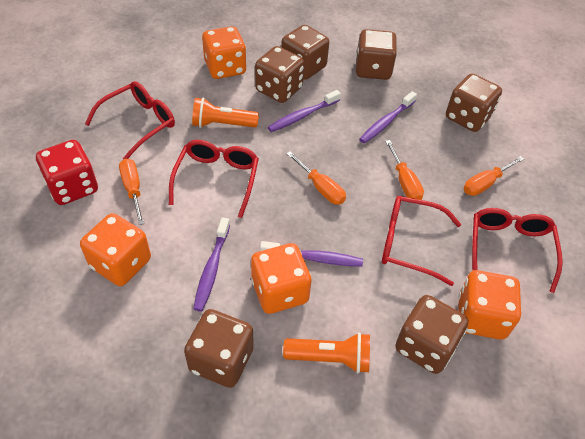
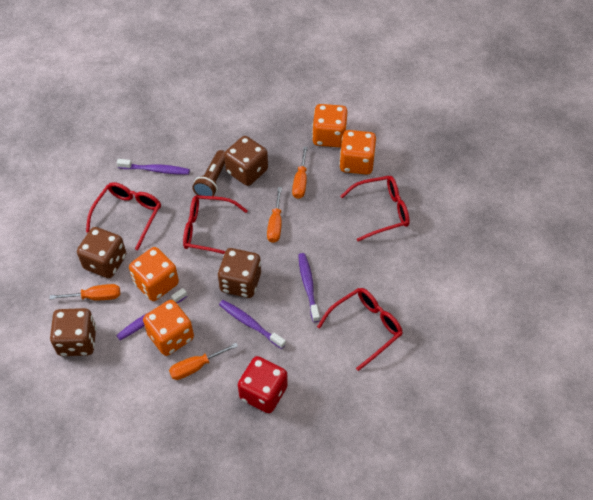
brown dice: [184,309,254,388] [255,46,304,103] [281,25,329,80] [356,29,397,80] [395,295,469,374] [446,74,502,132] = 6 -> [50,308,96,356] [77,227,126,278] [218,248,261,298] [224,136,268,186] = 4
brown flashlight: none = 0 -> [192,150,225,196] = 1
orange flashlight: [192,97,259,128] [283,332,370,373] = 2 -> none = 0

